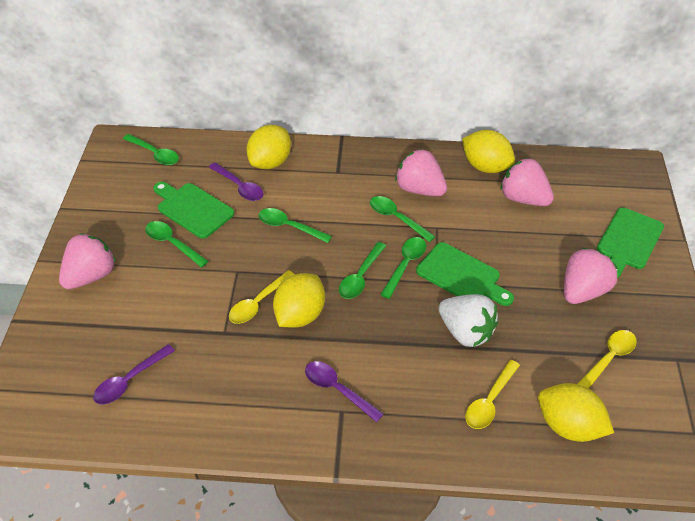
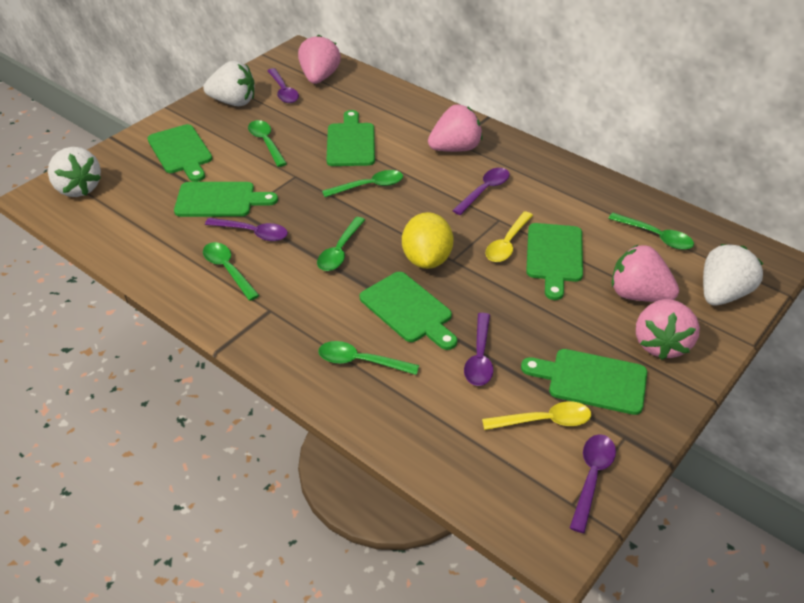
green cutting board: [153,182,234,239] [416,242,514,306] [597,207,664,278] = 3 -> [148,124,212,182] [174,182,278,217] [326,110,375,166] [360,272,457,350] [521,349,647,415] [526,223,583,300] = 6
purple spoon: [93,344,175,405] [209,162,264,201] [305,361,384,422] = 3 -> [205,218,288,241] [267,68,299,103] [452,168,510,215] [464,313,493,386] [570,434,616,533] = 5
white strawberry: [439,294,498,347] = 1 -> [48,147,101,197] [203,61,255,106] [703,244,763,305] = 3
yellow lemon: [247,125,291,169] [273,273,325,328] [462,130,515,173] [538,383,614,442] = 4 -> [402,212,454,269] = 1
yellow spoon: [229,270,295,324] [465,360,520,429] [578,330,637,388] = 3 -> [482,401,591,430] [485,211,533,262] = 2

